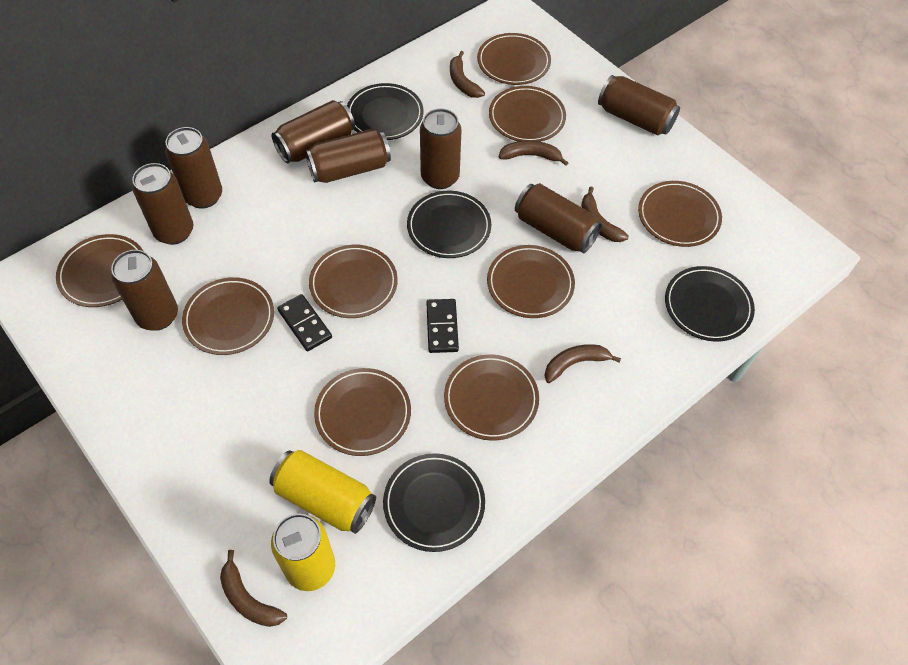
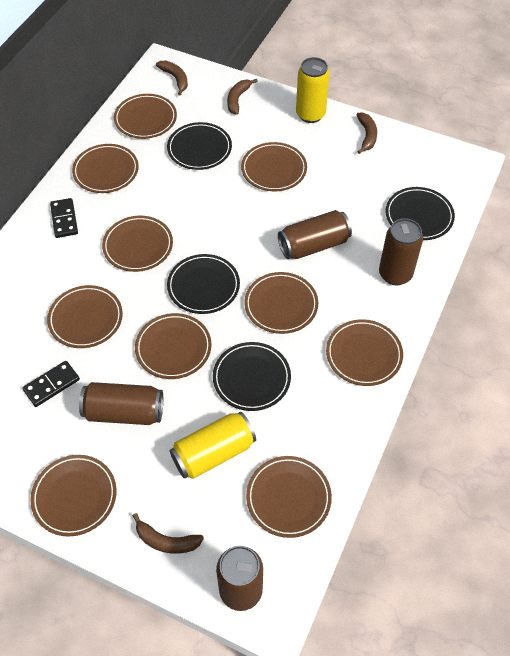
brown banana: [220,550,287,627] [450,51,485,98] [499,141,568,166] [544,344,621,383] [581,186,629,242] = 5 -> [133,513,204,554] [156,61,188,96] [227,79,258,115] [356,112,377,154] = 4
brown can: [111,250,178,331] [132,163,193,245] [165,127,222,209] [272,100,355,163] [305,128,391,183] [420,108,461,189] [515,183,602,253] [598,75,680,135] = 8 -> [79,382,163,425] [216,546,263,611] [278,210,352,259] [379,218,423,285] = 4
brown plate: [56,234,143,307] [182,277,274,355] [309,245,398,318] [314,368,411,456] [444,354,539,441] [477,33,551,85] [487,245,575,318] [489,86,566,142] [638,181,722,247] = 9 -> [30,455,117,537] [47,285,123,348] [72,144,139,193] [102,216,173,272] [114,94,177,139] [135,313,212,379] [241,142,307,191] [244,272,318,334] [246,456,332,538] [326,319,403,386] = 10

